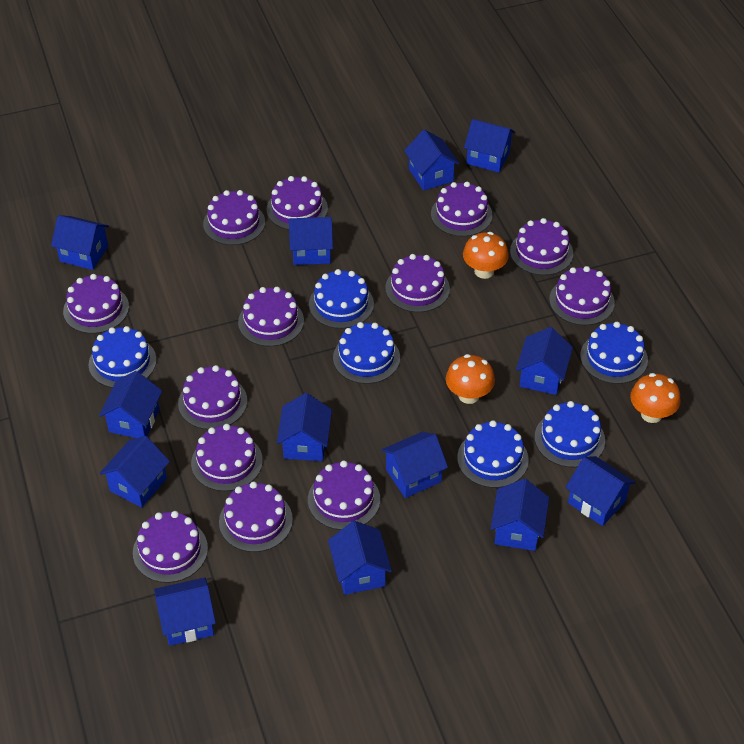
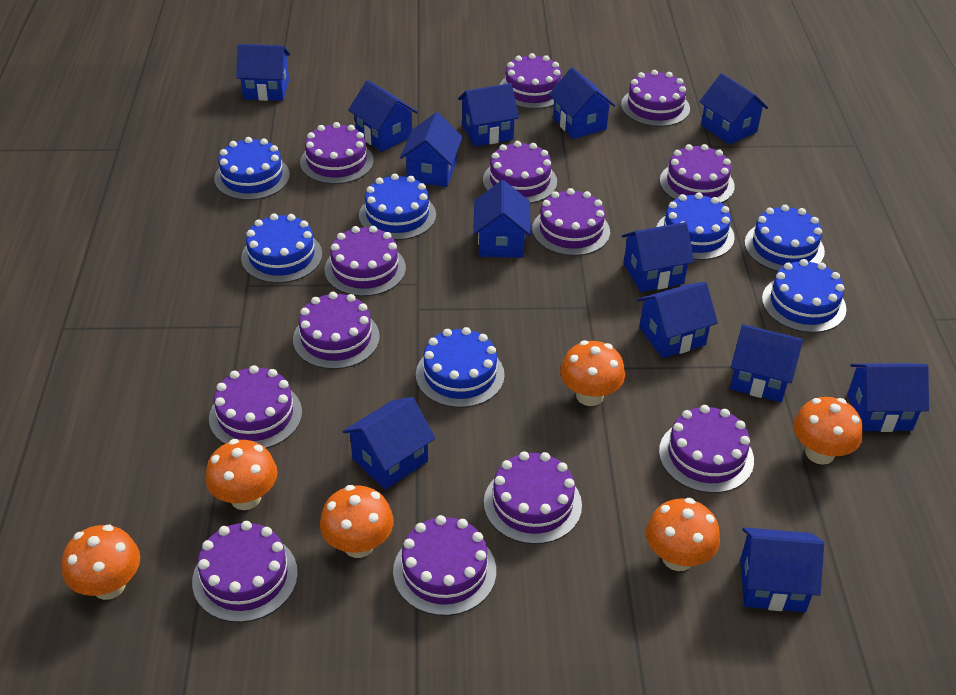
blue cake: [89,326,156,388] [309,269,374,329] [333,322,400,384] [457,420,529,488] [535,401,605,468] [580,322,648,384] = 6 -> [214,137,290,200] [241,213,322,283] [359,174,436,240] [416,327,505,408] [657,192,735,260] [745,205,825,272] [762,259,847,333] = 7
orange mushroom: [446,354,495,404] [463,232,509,279] [630,373,681,423] = 3 -> [62,525,140,600] [205,439,277,510] [320,485,394,558] [560,340,625,406] [646,498,720,571] [793,397,863,465] = 6

